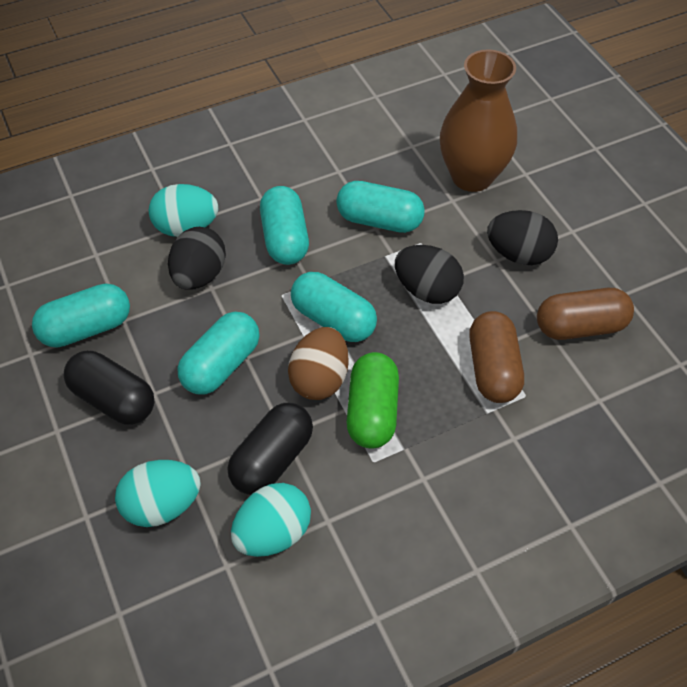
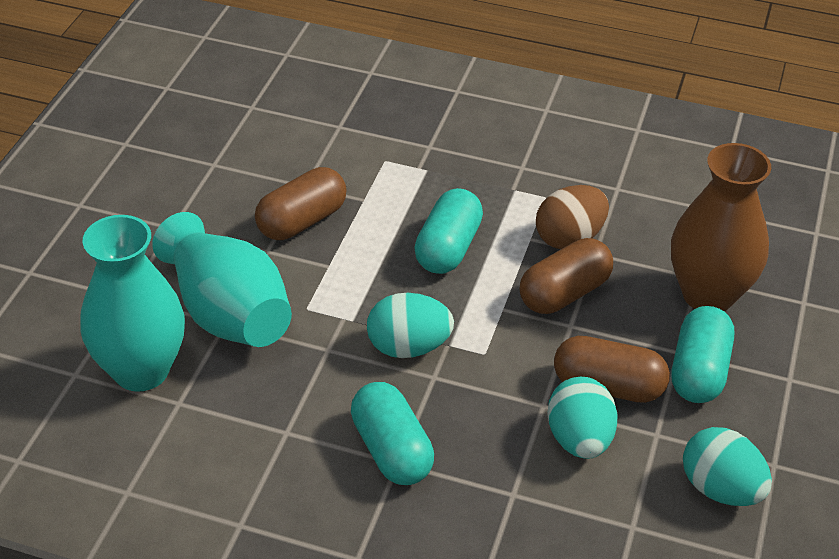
black capsule: [64,351,154,425] [228,403,313,495] = 2 -> none = 0
black egg: [168,227,226,290] [395,245,464,304] [487,210,558,265] = 3 -> none = 0
brown capsule: [469,311,524,403] [537,288,634,340] = 2 -> [255,167,347,240] [520,238,613,314] [554,336,670,403] = 3
green capsule: [347,352,399,448] = 1 -> none = 0
turquoise capsule: [32,283,130,348] [177,312,259,394] [260,186,309,265] [291,272,377,342] [336,181,425,233] = 5 -> [351,382,434,485] [414,188,483,274] [672,306,734,403] = 3
turquoise vase: none = 0 -> [80,215,185,392] [152,212,292,347] = 2

